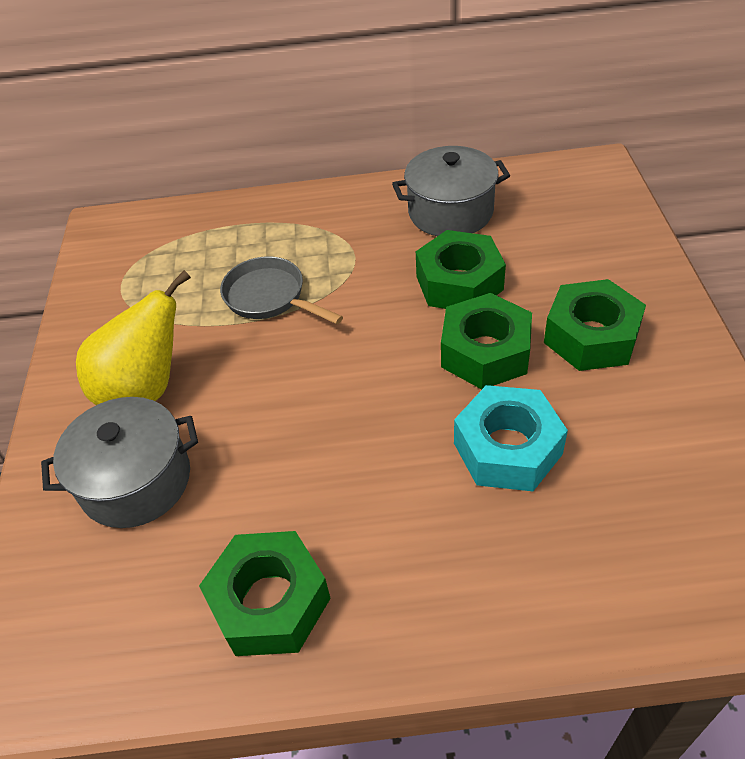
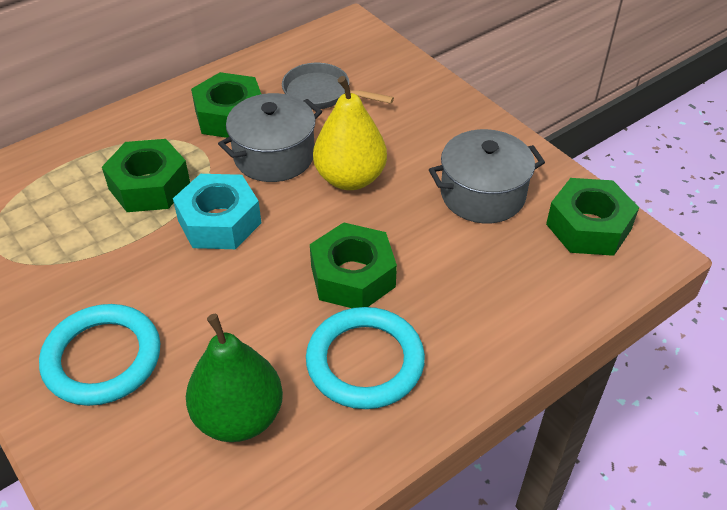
green pear: none = 0 -> [186,314,283,442] = 1
turquoise ring: none = 0 -> [39,304,160,406] [306,307,425,409] = 2

